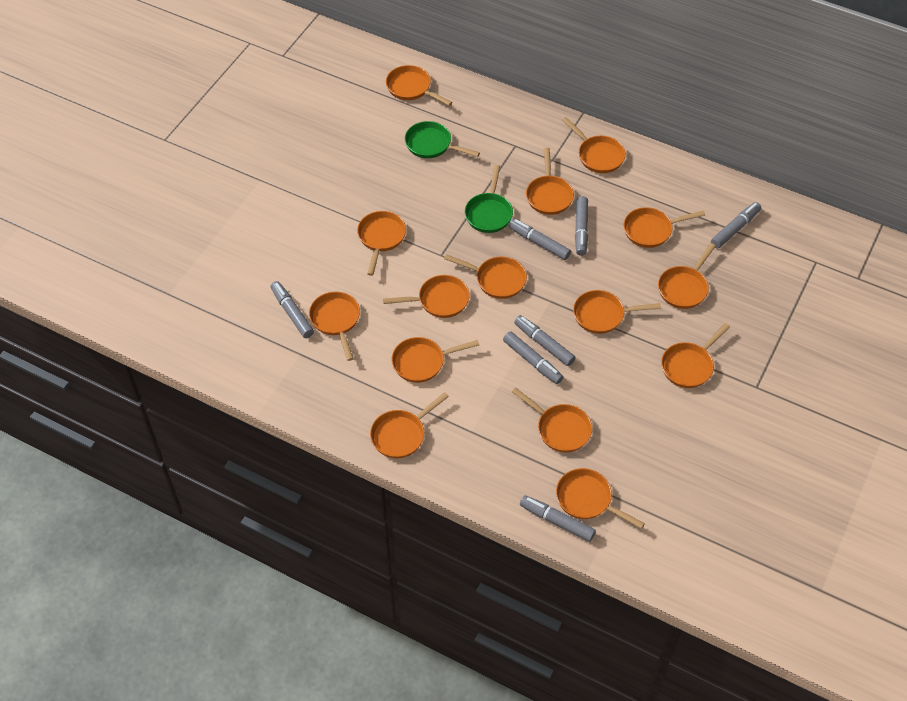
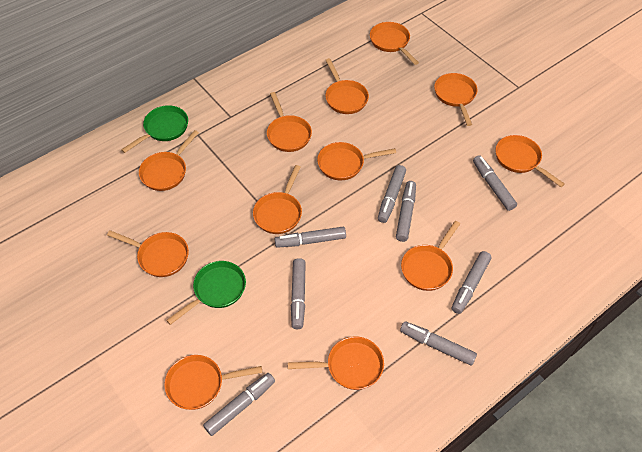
grey marker: [270,281,314,338] [503,331,563,384] [508,219,571,260] [514,315,576,366] [520,495,596,542] [575,196,588,256] [711,202,761,248] = 7 -> [203,373,275,436] [275,227,346,248] [291,258,306,329] [378,165,406,223] [396,181,416,242] [400,321,477,366] [452,251,491,314] [473,155,517,211] = 8
orange pan: [309,292,360,361] [357,211,406,276] [370,392,449,459] [383,275,470,318] [386,65,452,106] [392,337,479,383] [444,254,527,299] [512,388,592,453] [526,148,574,215] [556,468,645,529] [562,117,626,173] [573,290,661,334] [623,207,705,248] [658,243,716,309] [661,323,730,388] = 15 -> [107,230,189,277] [139,130,199,191] [164,355,262,410] [253,165,302,234] [267,92,312,152] [288,336,384,390] [317,142,396,181] [325,58,369,114] [370,22,419,65] [401,221,460,291] [434,73,478,126] [495,135,565,187] = 12

